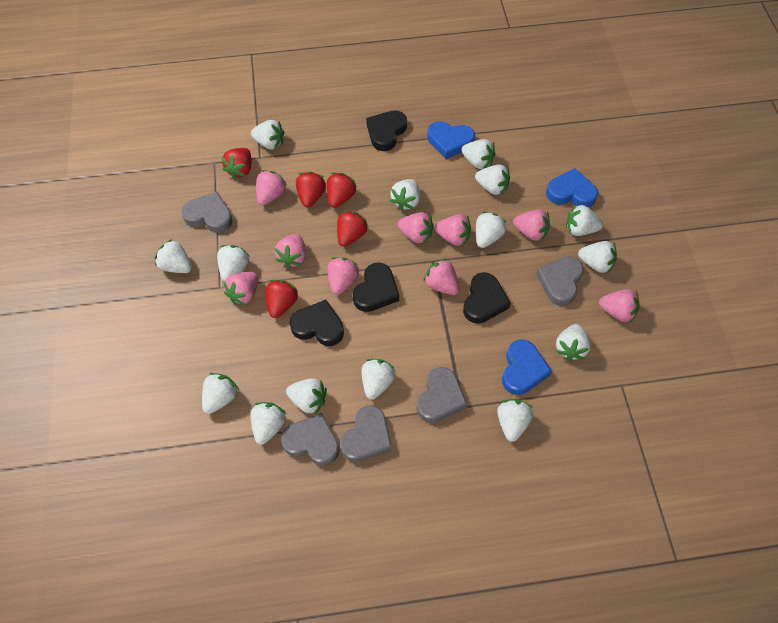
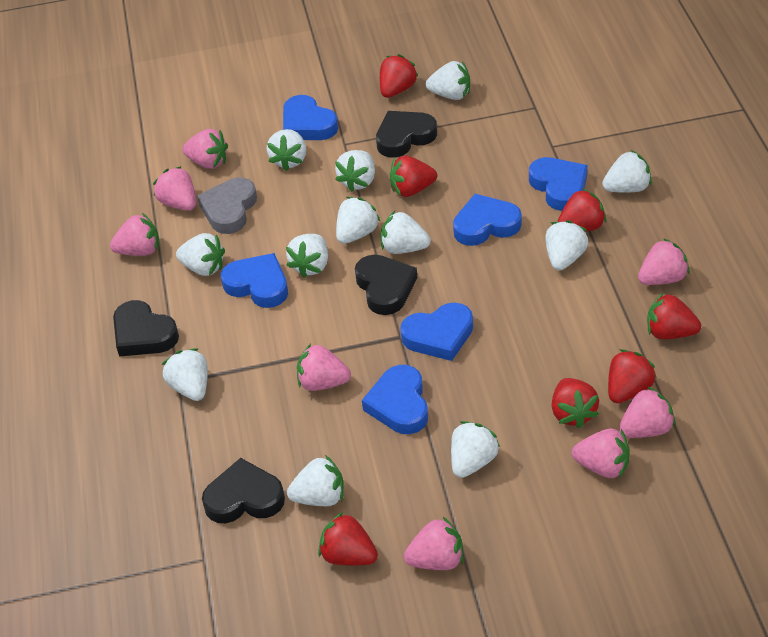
blue heart: [427,121,475,159] [502,339,552,395] [546,168,598,207] = 3 -> [221,253,288,308] [283,95,338,140] [362,365,428,434] [400,303,473,361] [453,194,522,246] [529,157,588,211] = 6
grey heart: [181,192,233,233] [281,413,339,466] [340,405,392,462] [416,367,467,423] [536,256,584,306] = 5 -> [197,178,257,234] = 1
pink strawberry: [223,272,258,305] [256,170,287,205] [275,234,306,268] [327,257,359,295] [397,212,434,244] [423,259,460,295] [435,214,471,246] [513,210,550,241] [599,289,640,323] = 9 -> [110,213,159,256] [153,166,196,211] [182,129,228,169] [297,344,351,391] [404,517,463,570] [571,429,630,478] [619,386,676,438] [638,238,690,285] = 8
red strawberry: [221,148,252,179] [265,280,299,318] [296,172,326,207] [327,173,357,208] [337,210,368,247] = 5 -> [318,512,378,566] [380,54,418,98] [390,156,437,197] [552,378,599,429] [557,188,606,232] [608,349,657,403] [647,293,701,339] = 7
white strawberry: [155,239,192,273] [202,373,239,414] [217,245,250,282] [250,402,287,445] [251,120,284,150] [286,378,327,414] [362,359,396,400] [390,179,420,211] [461,139,496,169] [475,165,510,196] [476,211,507,248] [497,399,533,442] [556,324,591,361] [566,204,603,236] [578,241,617,274] = 15 -> [162,348,208,401] [176,233,225,276] [267,129,306,171] [286,234,328,278] [287,455,344,506] [335,150,375,192] [336,197,381,244] [381,211,431,254] [426,61,470,100] [451,421,500,478] [545,220,588,270] [602,150,652,193] = 12

